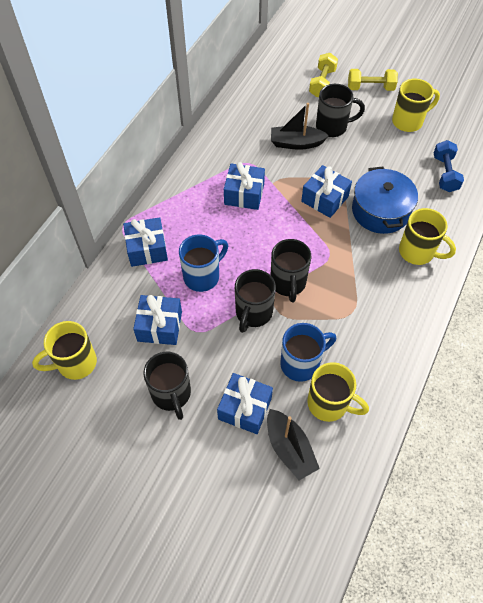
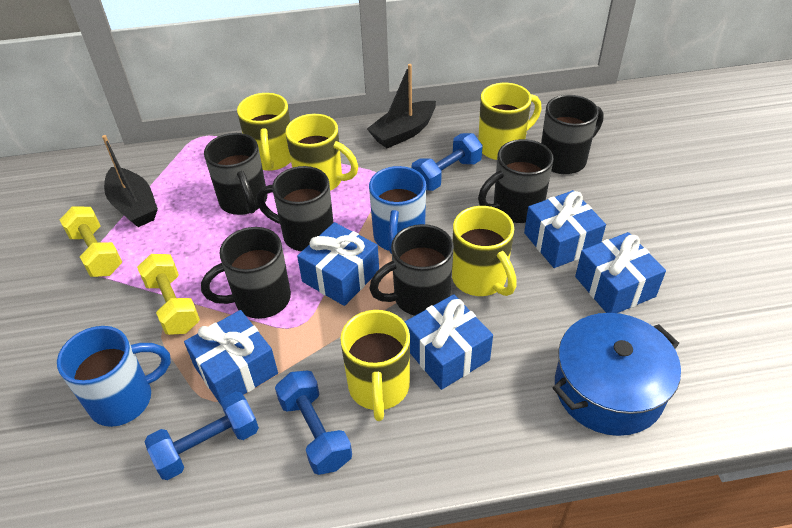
black mug: [143,352,191,420] [235,269,276,333] [271,239,311,302] [316,84,365,137] = 4 -> [201,227,291,319] [204,133,267,215] [257,166,334,251] [369,224,454,316] [478,139,554,223] [541,95,604,174] = 6
blue dumbbell: [433,140,464,192] = 1 -> [144,391,259,480] [275,371,352,475] [411,133,483,191] = 3
yellow mug: [32,321,97,380] [307,362,369,422] [392,79,440,132] [399,208,456,265] = 4 -> [237,93,291,171] [286,114,358,191] [340,310,410,421] [452,206,517,296] [478,83,542,160] = 5

